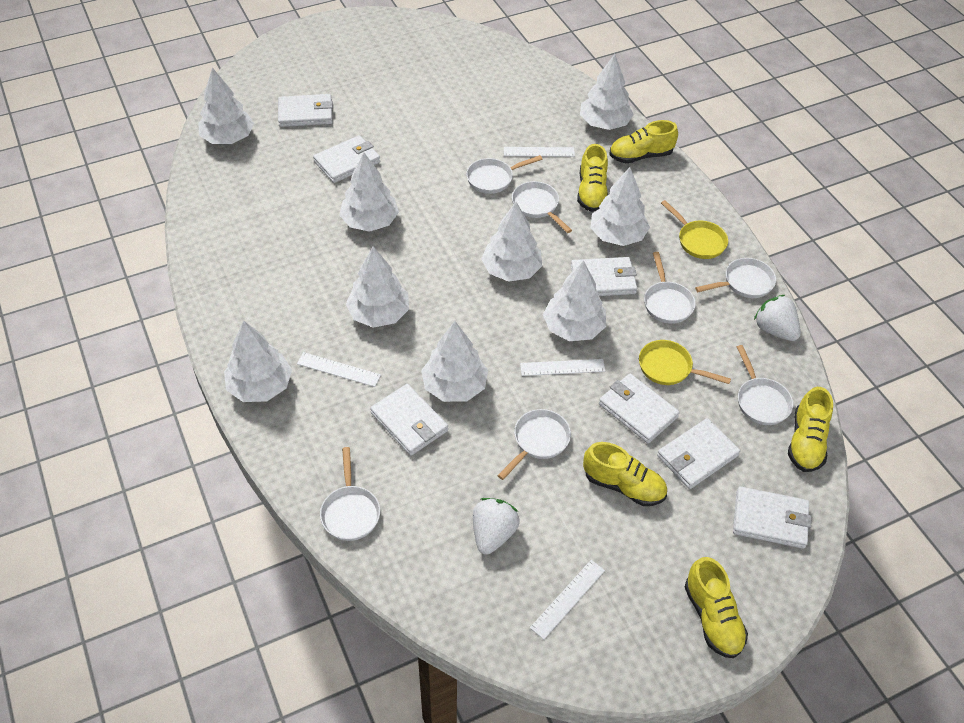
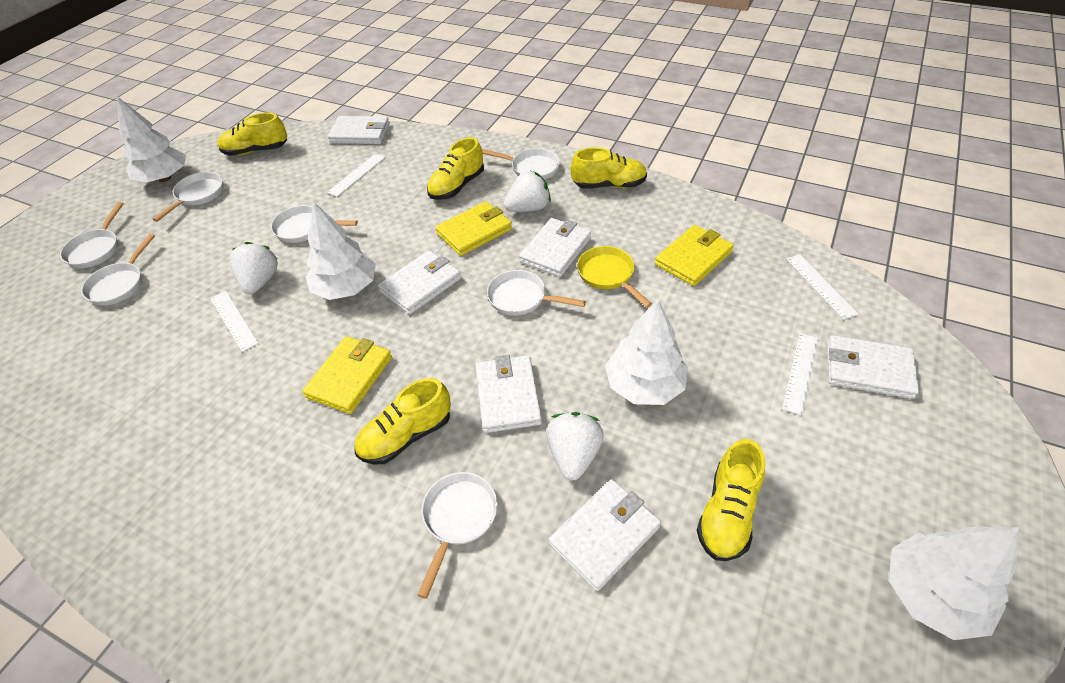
white strawberry: [473,498,520,555] [754,295,801,341] = 2 -> [230,242,278,294] [504,170,551,212] [546,412,604,481] = 3
white tree: [198,67,254,144] [224,320,292,402] [339,152,399,232] [346,246,409,328] [421,321,488,402] [481,202,542,282] [543,261,606,341] [580,54,634,130] [591,167,650,246] = 9 -> [117,96,186,182] [306,202,376,300] [605,299,688,405] [889,527,1019,640] = 4
white wallet: [278,94,333,127] [313,135,380,183] [370,384,448,456] [571,257,637,296] [599,374,680,443] [657,418,740,489] [733,486,812,549] = 7 -> [328,116,390,144] [378,250,461,314] [475,355,542,433] [519,218,591,277] [549,479,661,591] [827,335,919,399] = 6
yellow pan: [639,340,731,385] [661,200,728,259] = 2 -> [577,246,652,308] = 1
yellow wallet: none = 0 -> [302,336,392,414] [435,201,512,256] [655,225,734,286] = 3

